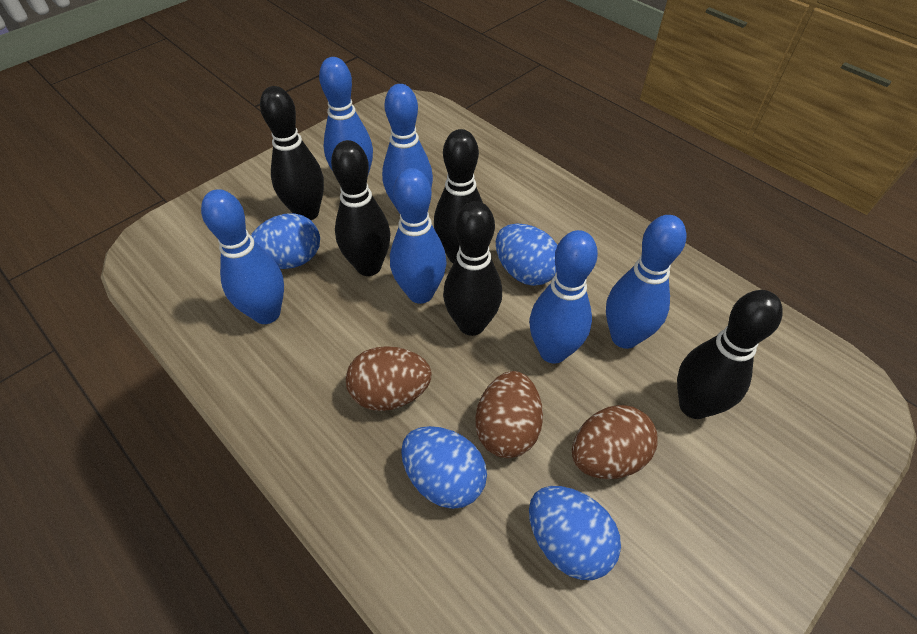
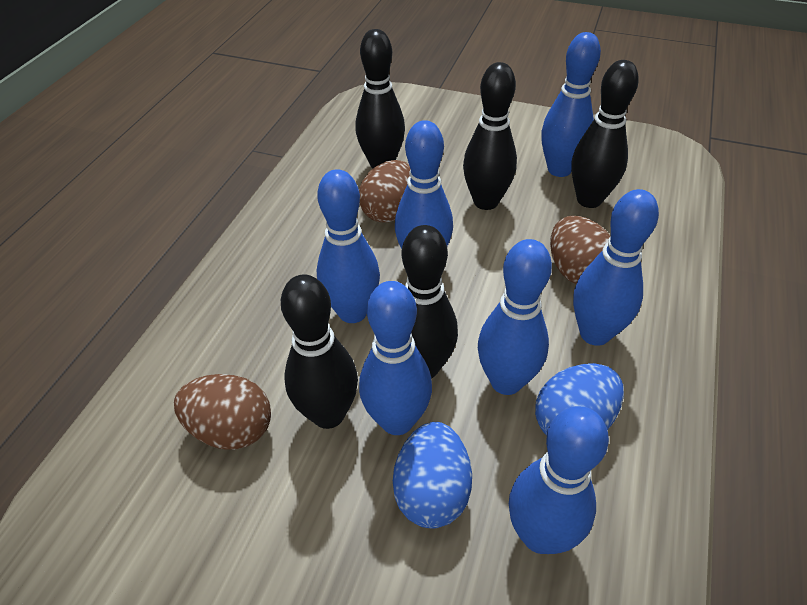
blue bowling pin: [201,189,284,324] [319,57,373,178] [382,84,433,214] [390,168,447,304] [529,230,598,364] [606,215,686,349] = 6 -> [316,169,380,323] [359,281,432,435] [395,120,453,249] [478,239,552,395] [509,406,609,554] [541,32,601,177] [573,189,659,346] = 7
blue egg: [251,213,320,269] [401,426,487,509] [496,223,558,286] [529,486,621,580] = 4 -> [393,422,472,528] [535,363,624,435] = 2

